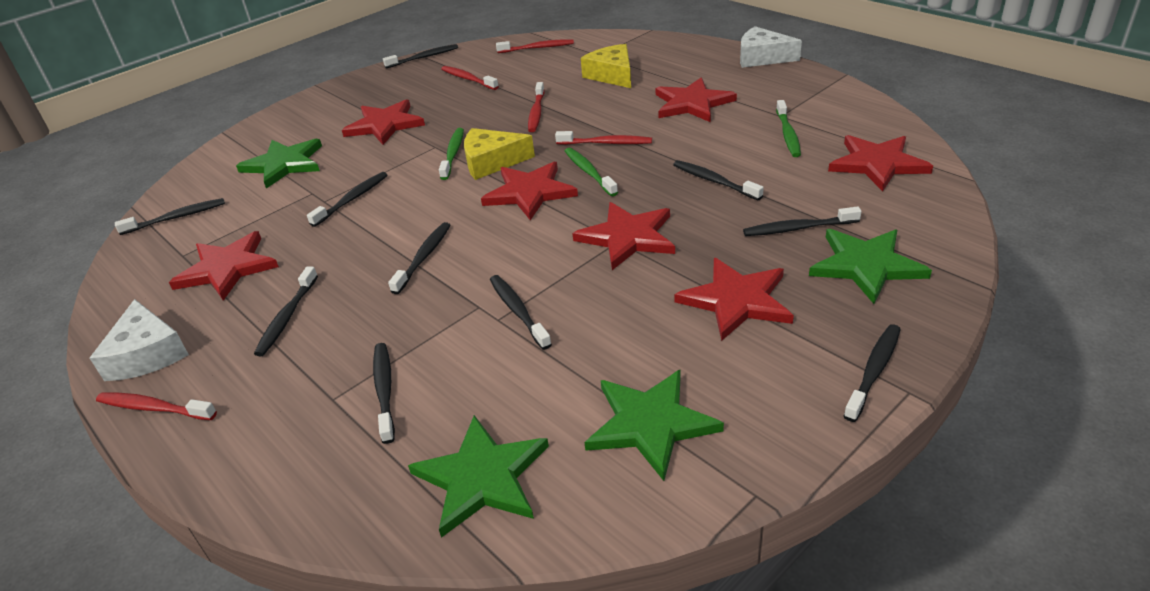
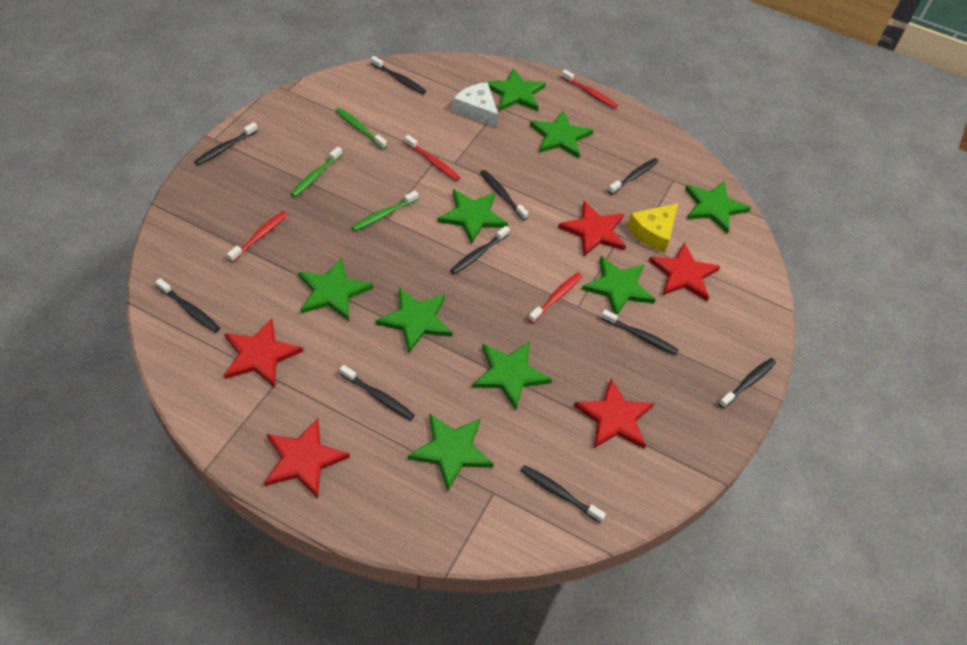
green star: [236,139,322,189] [408,415,549,538] [584,370,724,481] [809,229,932,304] = 4 -> [298,258,373,321] [376,288,453,353] [408,414,494,491] [437,189,508,244] [472,342,552,410] [485,68,546,111] [530,110,594,158] [582,256,656,315] [685,181,751,233] = 9
red star: [169,231,279,301] [342,99,425,145] [481,162,578,220] [572,202,675,270] [656,77,737,122] [674,258,794,341] [828,135,933,192] = 7 -> [224,318,303,388] [264,418,350,499] [558,201,626,256] [574,379,654,449] [648,242,721,301] = 5
red toothbrush: [96,392,217,420] [441,66,499,90] [496,39,574,53] [528,82,544,132] [555,131,652,145] = 5 -> [227,211,288,262] [404,135,460,181] [528,273,582,323] [561,69,618,109] = 4
white cheese: [90,299,189,381] [740,26,802,68] = 2 -> [453,82,498,128] = 1
yellow cheese: [464,128,535,180] [581,44,631,88] = 2 -> [627,203,678,253] = 1

